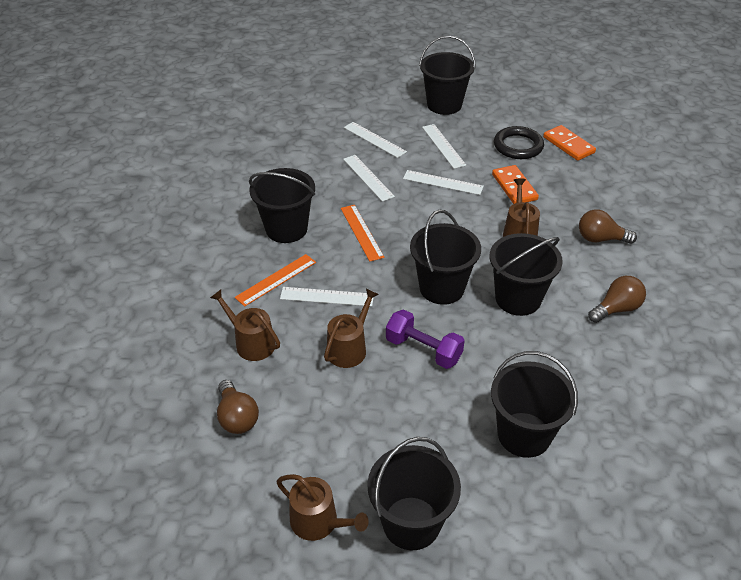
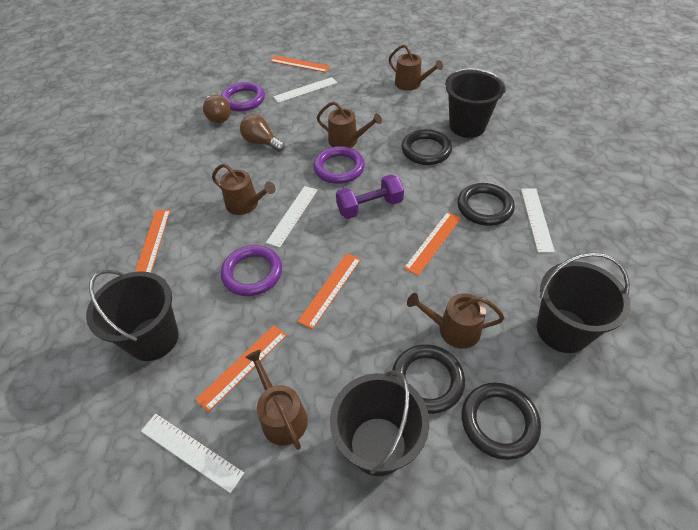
black bucket: [249,168,315,243] [367,437,461,550] [410,210,481,305] [419,35,476,115] [490,233,563,316] [491,351,578,458] = 6 -> [86,270,179,361] [330,370,429,476] [445,68,506,138] [537,252,631,353] = 4
black ring: [494,126,544,159] = 1 -> [392,344,465,414] [402,129,452,165] [457,183,515,226] [461,382,541,460] = 4
brown light bulb: [217,380,259,434] [579,209,637,244] [588,276,646,323] = 3 -> [203,95,231,123] [240,115,285,152] = 2
brown watering can: [210,290,280,361] [276,474,369,541] [324,289,379,368] [503,178,540,237] = 4 -> [212,164,275,215] [245,350,308,450] [317,101,382,148] [389,44,443,91] [407,293,504,348] = 5
orange domino: [492,165,539,204] [543,125,596,161] = 2 -> none = 0
orange ruler: [235,254,316,307] [341,205,384,262] = 2 -> [135,210,171,273] [195,325,287,412] [270,56,330,72] [297,253,361,329] [404,212,461,276] = 5
purple ring: none = 0 -> [221,82,265,111] [221,245,282,296] [313,146,365,184] = 3
white ruler: [280,287,374,306] [343,155,395,202] [344,122,407,158] [403,170,484,195] [422,124,466,169] = 5 -> [141,414,244,493] [266,186,318,248] [273,77,338,103] [521,188,555,253] = 4

